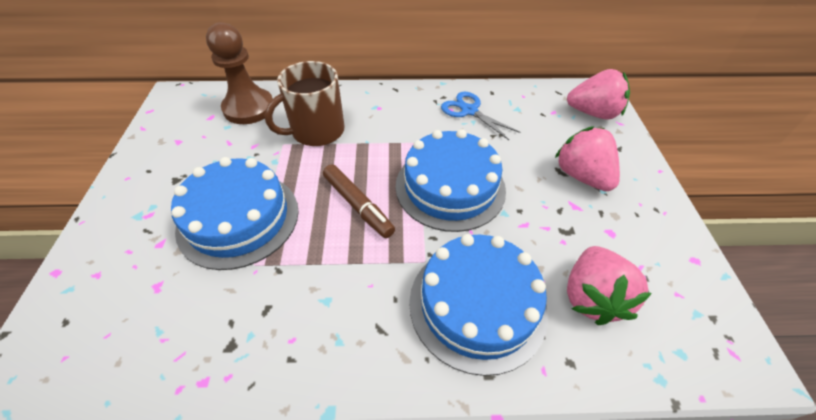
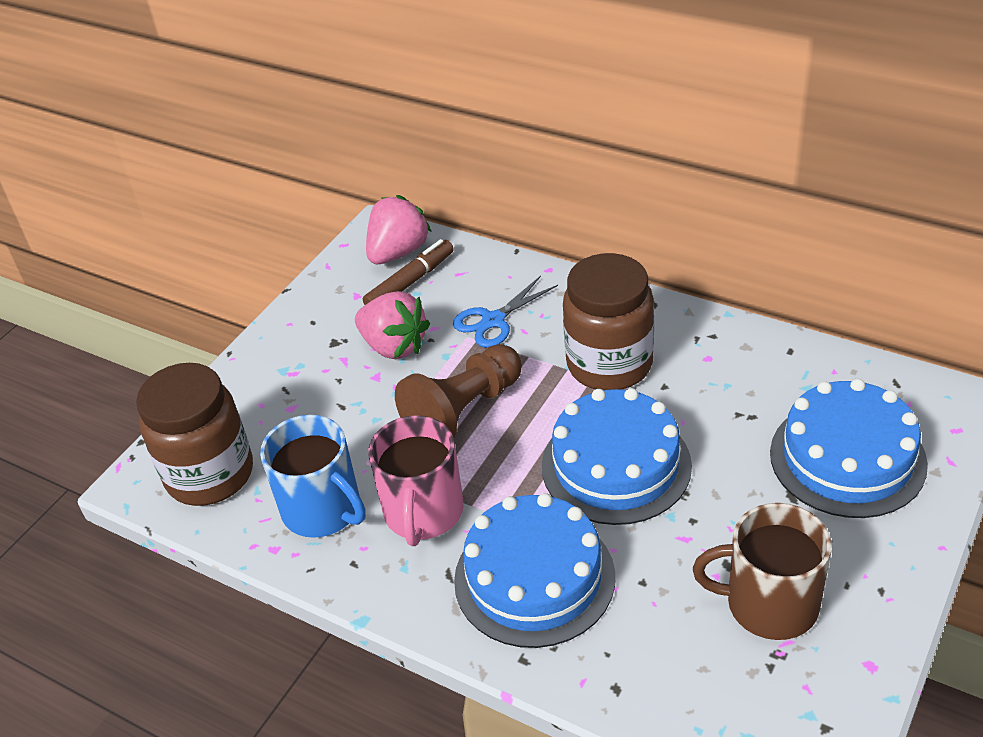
blue mug: none = 0 -> [260,415,366,538] = 1
brown jar: none = 0 -> [136,363,253,506] [563,253,654,390] = 2
pink mug: none = 0 -> [368,415,464,546] = 1
pink strawberry: [555,126,620,191] [567,69,630,120] [567,246,652,325] = 3 -> [355,291,430,359] [366,195,431,264] = 2

